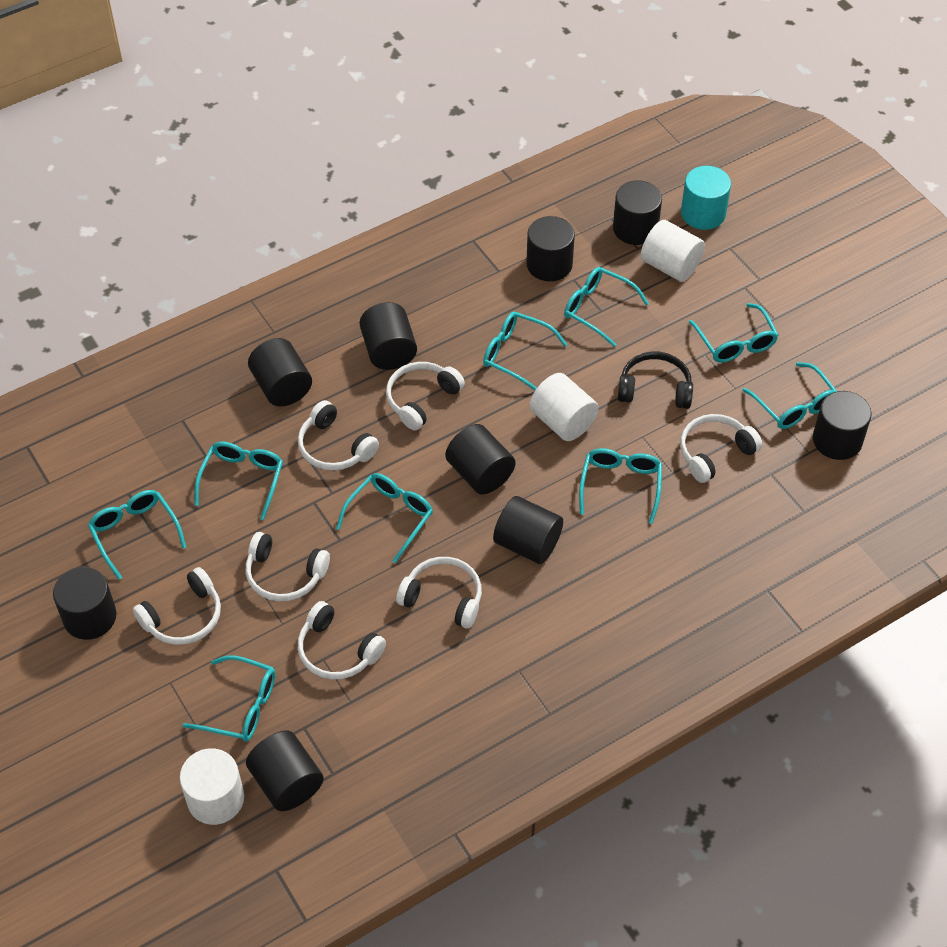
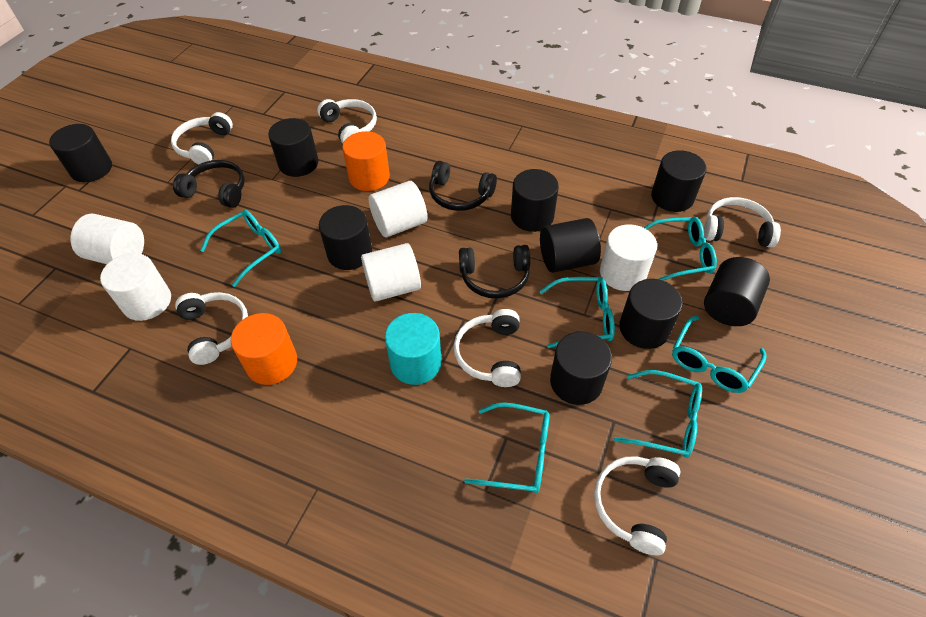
black headphones: [618,352,693,409] = 1 -> [173,160,245,208] [429,161,497,211] [459,245,530,299] = 3
orange cylinder: none = 0 -> [231,313,297,385] [342,131,390,191] = 2
turquoise glasses: [88,490,186,580] [182,655,275,741] [195,442,283,520] [336,473,433,563] [483,312,568,391] [564,267,649,347] [579,448,662,524] [689,303,778,363] [742,362,837,429] = 9 -> [200,210,281,287] [464,403,550,493] [539,277,615,348] [614,370,702,458] [644,217,717,281] [672,316,767,393] = 6
white cylinder: [180,748,244,825] [529,373,599,441] [641,220,705,282] = 3 -> [71,214,144,264] [100,253,171,321] [361,243,421,302] [369,181,427,237] [600,224,657,291] = 5
white headphones: [133,567,221,645] [246,532,330,601] [298,400,379,471] [298,601,386,680] [386,362,465,431] [396,557,482,629] [680,414,762,483] = 7 -> [171,112,233,164] [175,292,248,365] [317,99,377,143] [454,309,521,387] [594,456,680,555] [704,197,781,248] = 6

